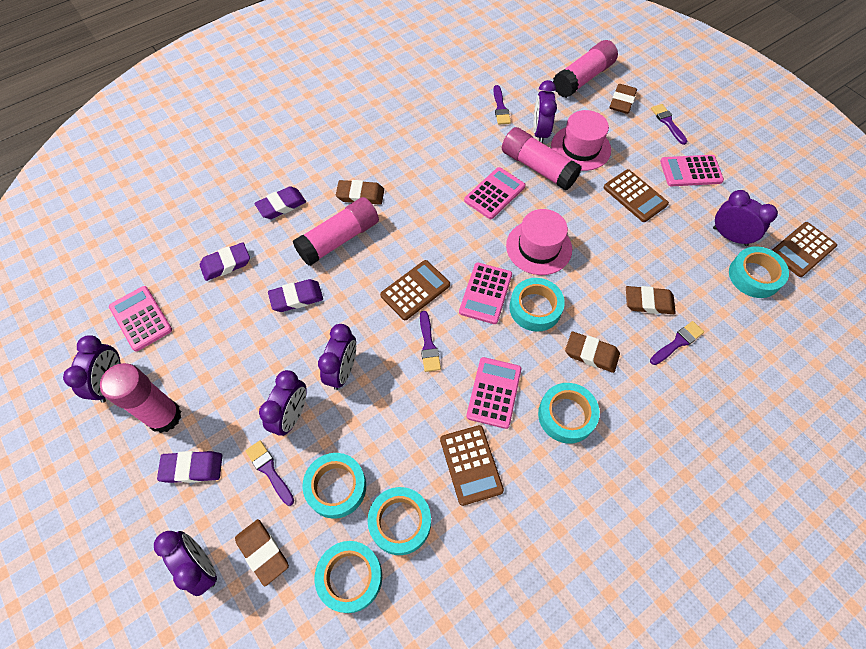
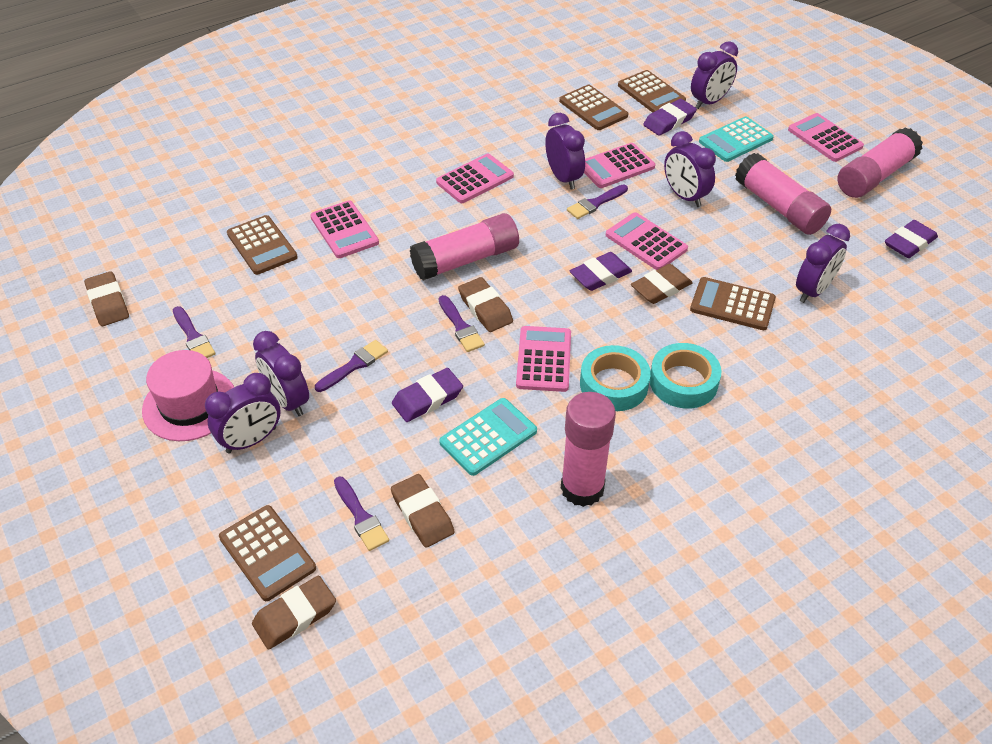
brown calculator: [380,260,450,320] [440,425,504,506] [604,169,669,222] [772,222,837,277] = 4 -> [219,505,316,601] [227,215,298,275] [559,85,628,130] [618,70,686,113] [690,277,776,330] = 5
pink calculator: [109,286,172,352] [459,262,512,324] [464,167,526,219] [466,357,522,429] [660,155,724,186] = 5 -> [310,200,379,258] [436,153,514,203] [516,326,571,392] [584,143,655,188] [606,212,688,270] [788,113,864,162] = 6
pink hat: [506,209,572,275] [551,110,611,171] = 2 -> [142,350,234,441] = 1
turquoise calculator: none = 0 -> [439,398,537,476] [699,117,774,162] = 2
turquoise tape: [302,453,366,519] [315,541,382,613] [367,487,431,555] [509,278,565,332] [538,383,600,444] [729,246,789,298] = 6 -> [580,345,651,411] [650,343,721,408] = 2

